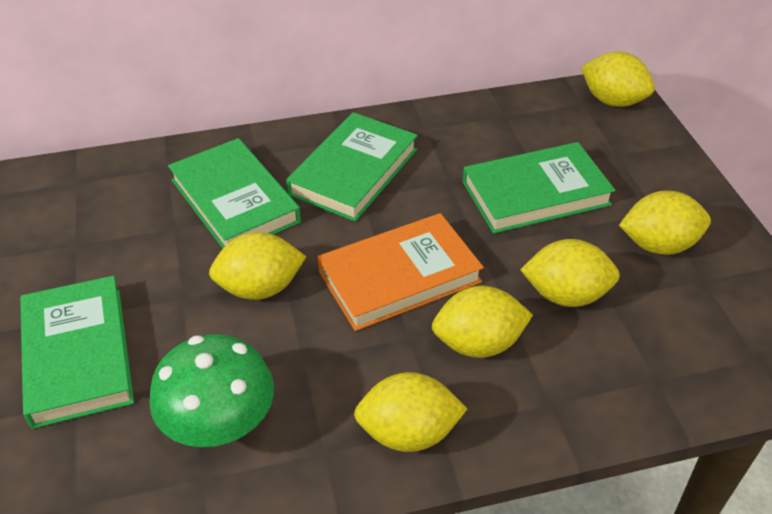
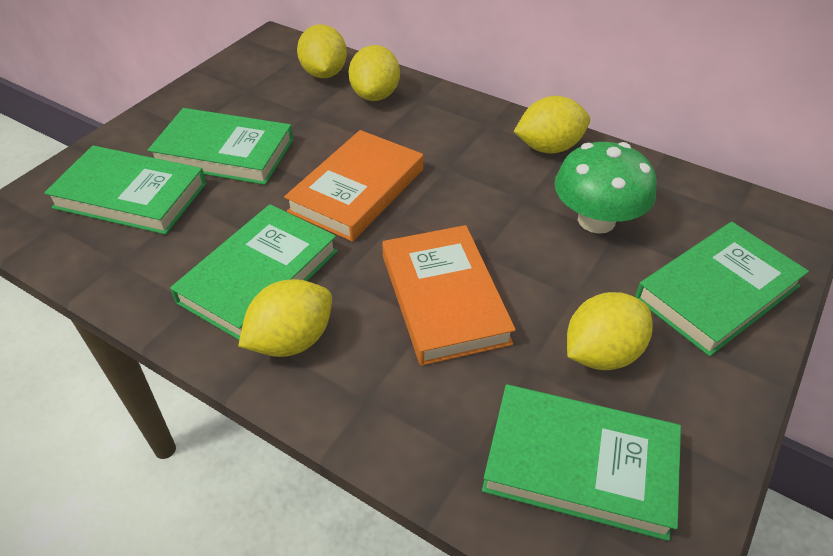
green book: [20,276,134,429] [168,138,301,248] [286,112,418,222] [463,142,615,234] = 4 -> [44,146,206,235] [148,108,294,185] [170,204,338,340] [482,384,681,541] [635,222,809,356] = 5
orange book: [317,213,484,331] = 1 -> [284,130,423,242] [382,225,516,366] = 2
yellow lemon: [209,232,306,300] [354,372,467,452] [432,286,533,358] [520,239,620,307] [581,52,655,107] [619,191,711,255] = 6 -> [238,279,332,357] [297,24,347,78] [348,45,400,101] [514,96,590,154] [567,292,653,370] = 5

